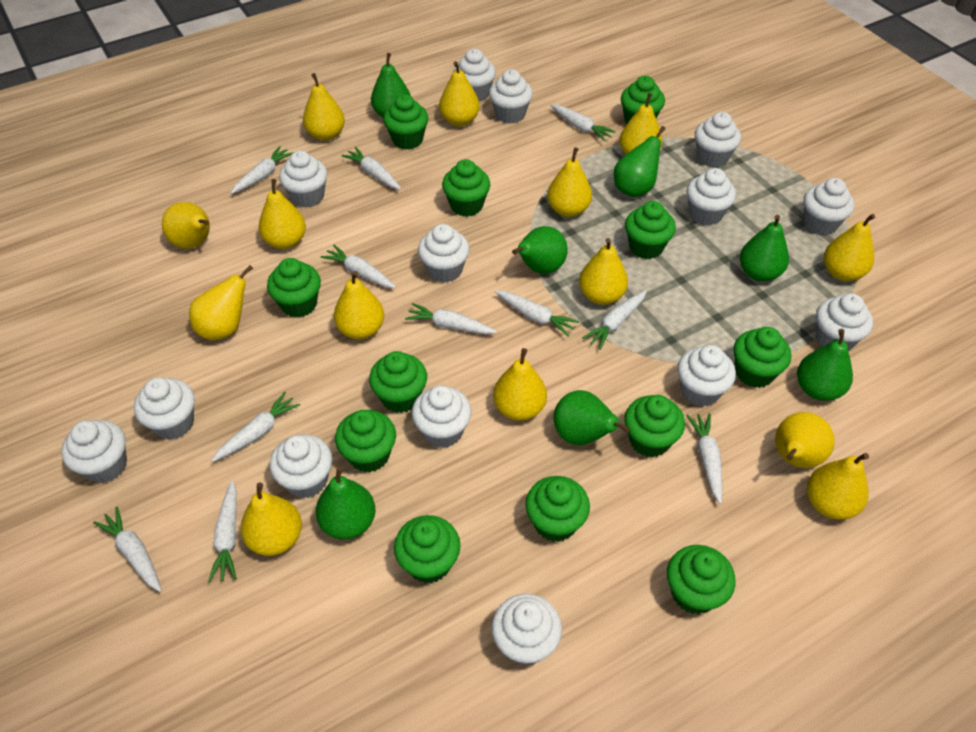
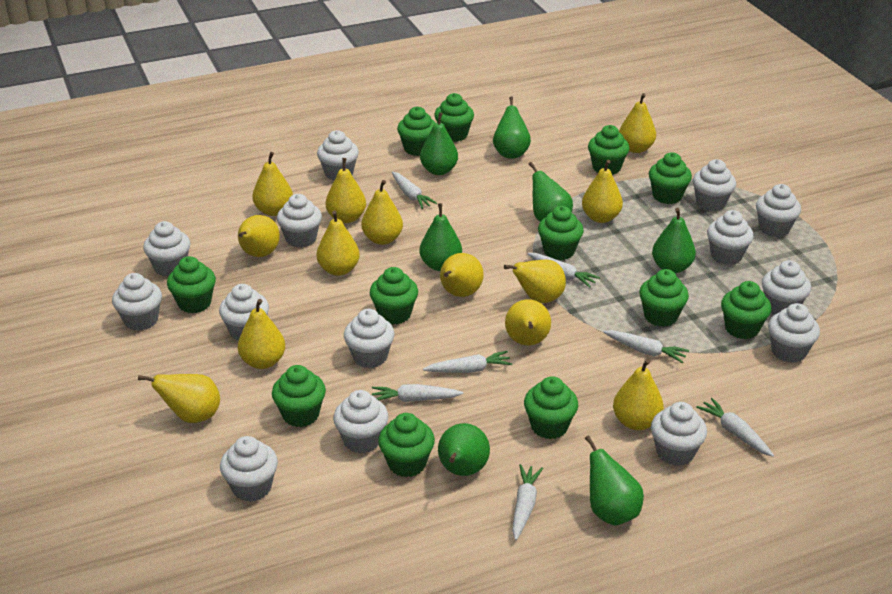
white carrot: [93,507,162,592] [208,481,237,582] [211,392,300,462] [231,146,294,194] [321,245,396,288] [341,147,401,189] [405,303,497,334] [495,290,579,336] [550,104,616,141] [582,290,647,350] [686,413,722,504] = 11 -> [372,384,463,402] [392,172,437,209] [423,351,512,373] [512,464,543,540] [527,253,600,288] [603,330,689,363] [696,398,774,457] = 7
yellow pear: [162,202,210,249] [189,265,253,340] [240,482,302,556] [259,179,306,249] [303,73,345,141] [334,271,384,339] [439,61,480,126] [493,348,547,421] [547,147,592,217] [579,238,628,305] [619,93,662,155] [775,412,835,468] [807,453,869,520] [824,214,875,281] = 14 -> [138,374,220,423] [238,215,280,257] [238,299,285,369] [252,152,293,216] [317,210,360,276] [326,158,366,223] [361,180,403,245] [440,253,484,297] [504,260,566,303] [505,299,551,345] [582,160,623,223] [613,359,664,430] [619,93,656,153] = 13

